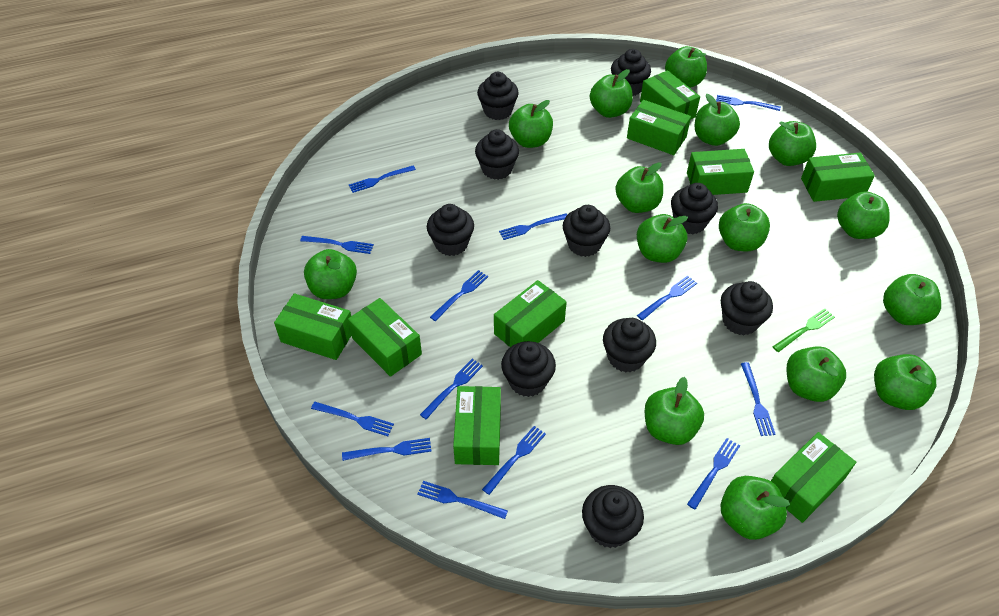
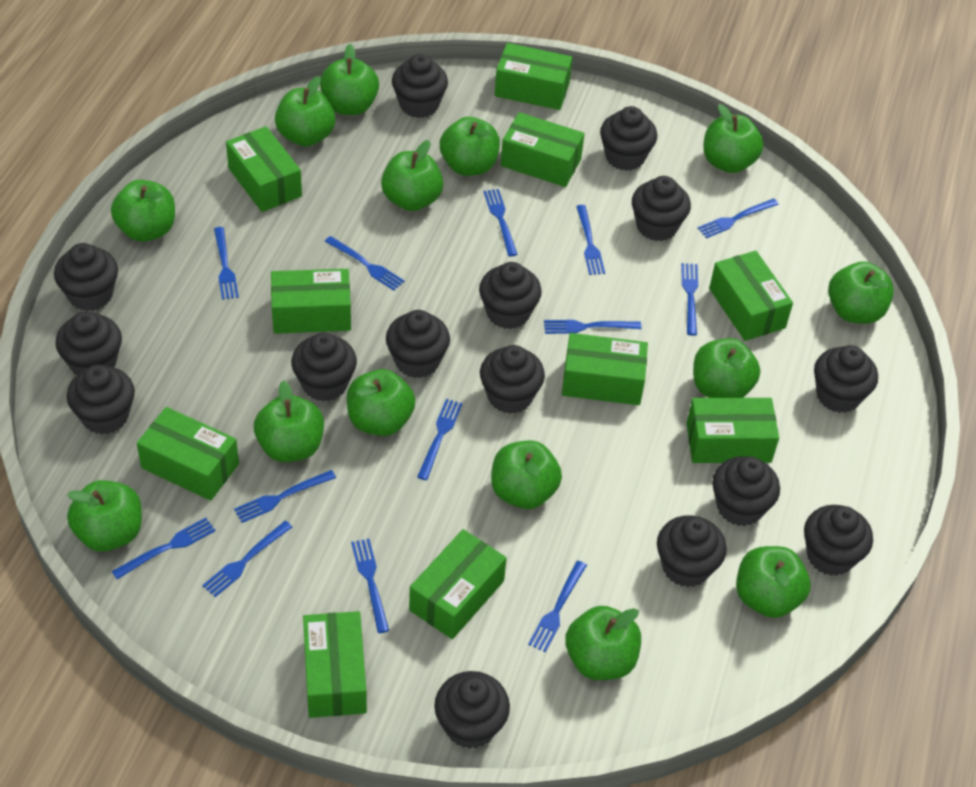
black cupcake: [427,204,474,256] [475,129,519,180] [477,72,519,120] [501,341,556,397] [563,205,610,257] [582,485,644,548] [603,318,656,373] [611,49,651,96] [671,183,718,234] [721,281,773,335] = 10 -> [54,243,118,311] [55,311,122,375] [67,364,135,435] [291,333,357,401] [386,310,450,378] [392,54,448,118] [434,671,510,749] [479,262,542,329] [480,345,545,414] [600,106,657,171] [632,176,691,241] [657,515,727,587] [712,456,780,526] [804,505,873,576] [814,345,878,413] = 15
green apple: [304,249,357,299] [509,100,553,148] [590,69,633,118] [615,162,663,213] [637,214,688,263] [645,377,704,445] [665,46,707,88] [695,94,740,146] [719,203,770,251] [720,476,790,540] [769,121,816,166] [786,346,846,402] [837,191,890,239] [874,354,936,410] [883,274,941,325] = 15 -> [67,480,142,552] [111,180,175,242] [254,380,324,462] [275,76,336,147] [320,44,379,115] [347,369,415,436] [381,140,443,211] [440,117,500,176] [491,440,562,509] [565,606,641,680] [693,338,760,398] [703,104,763,173] [736,546,811,618] [828,261,894,324] = 14
green box: [274,293,352,360] [348,298,422,377] [453,386,501,465] [494,280,567,347] [627,100,691,155] [640,70,700,120] [687,149,754,195] [771,432,856,523] [801,153,875,202] = 9 -> [137,407,239,501] [226,126,302,212] [271,269,351,334] [303,611,367,718] [409,529,507,639] [495,43,573,110] [501,112,585,187] [562,333,648,405] [687,398,779,463] [709,251,793,341] = 10
green fork: [773,309,835,352] = 1 -> none = 0

